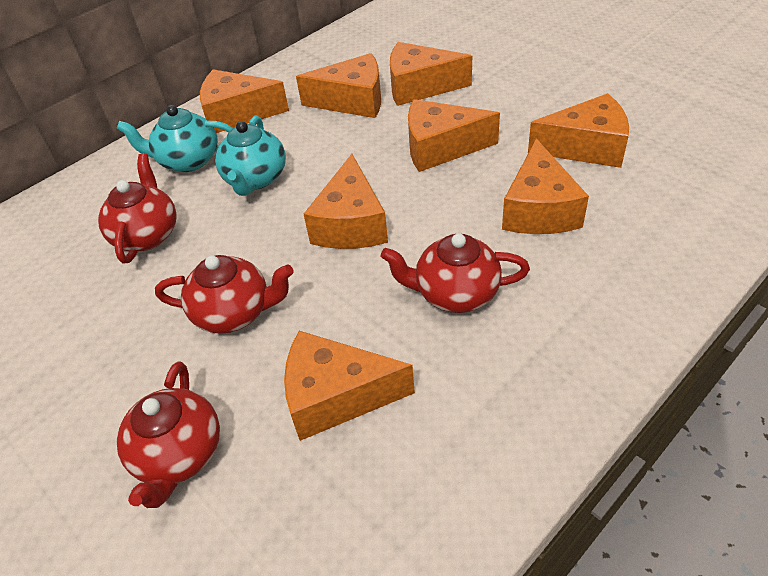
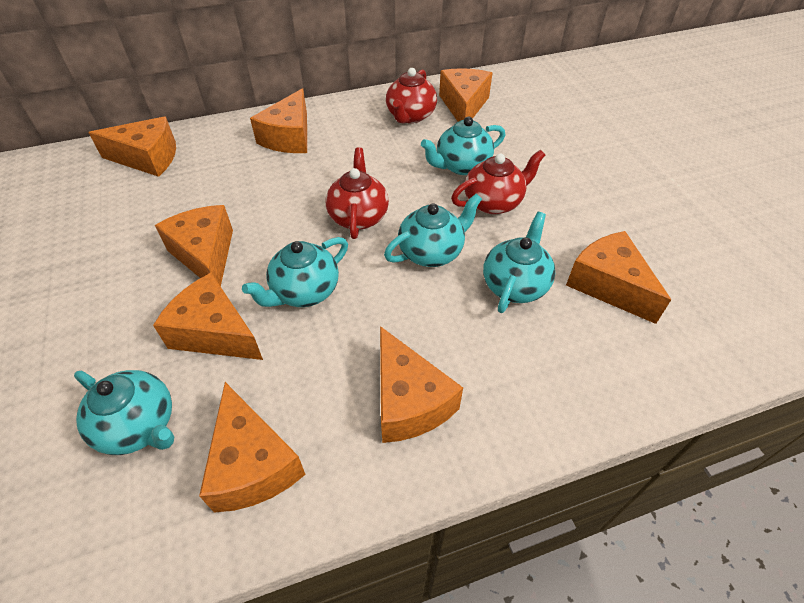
red teapot: [98,154,177,264] [116,361,220,508] [155,255,294,334] [381,234,530,313] = 4 -> [326,147,389,239] [386,68,437,123] [451,150,545,214] = 3
turquoise teapot: [116,105,233,172] [215,116,286,196] = 2 -> [74,370,174,455] [242,237,348,307] [384,194,482,267] [421,116,505,175] [483,212,555,313] = 5

